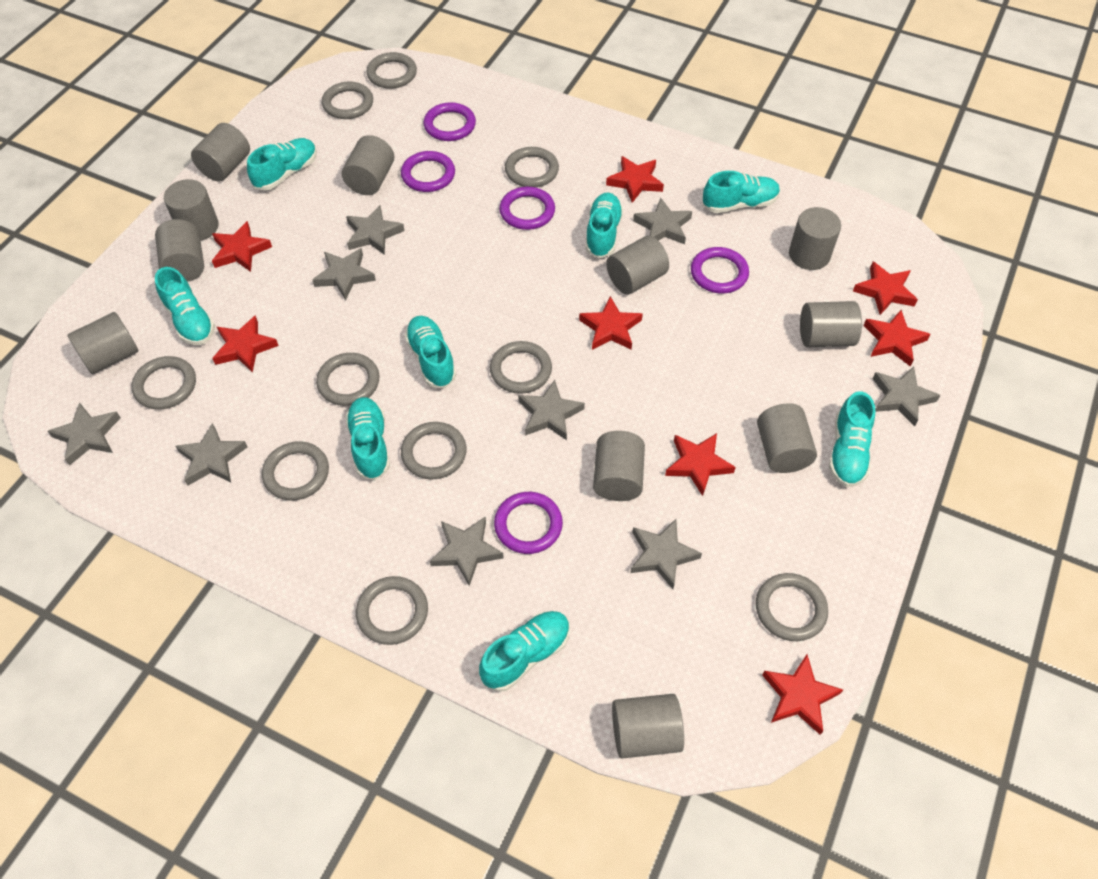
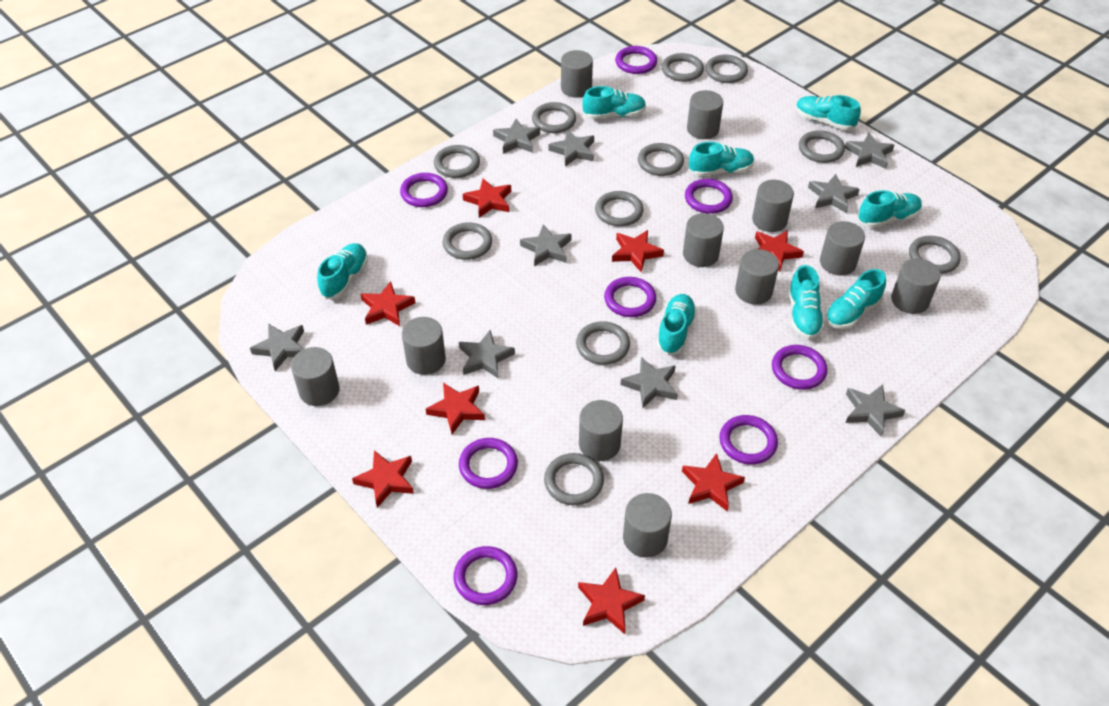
grey ring: [132,356,196,410] [262,441,329,500] [316,353,379,406] [322,82,373,119] [356,576,428,645] [366,52,417,89] [401,422,467,479] [490,341,552,394] [505,147,559,187] [756,573,828,641] = 10 -> [434,145,480,178] [443,222,492,260] [532,102,576,133] [544,453,604,505] [576,321,630,365] [595,191,643,227] [638,143,684,176] [661,53,704,82] [705,55,748,83] [799,130,845,163] [909,236,960,274] = 11
purple ring: [401,151,455,192] [423,102,476,141] [494,492,563,554] [499,187,555,230] [691,247,749,294] = 5 -> [400,173,448,207] [454,546,517,605] [459,438,518,489] [604,277,656,317] [615,46,657,74] [685,179,733,214] [719,415,778,465] [772,345,827,390] = 8

